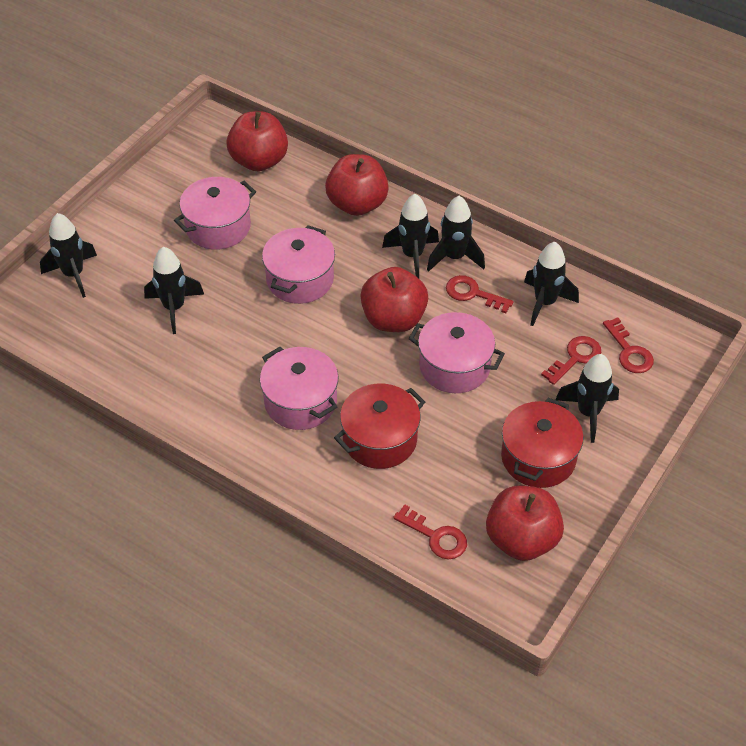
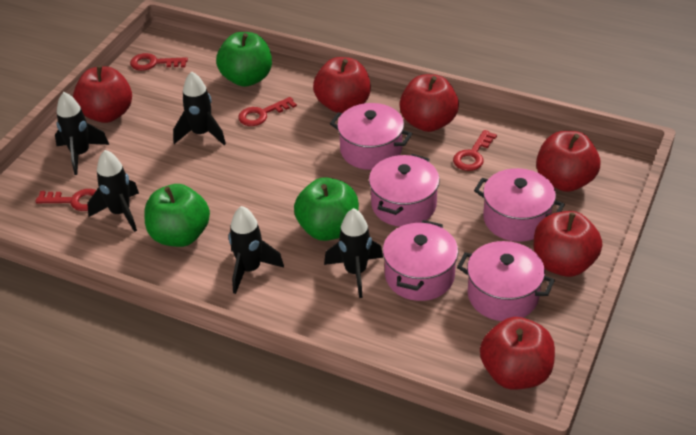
black rocket: [40,213,97,298] [144,247,204,334] [382,194,439,278] [427,196,485,272] [524,242,579,326] [555,354,619,443] = 6 -> [55,92,109,175] [87,150,139,232] [173,71,226,145] [229,206,284,294] [324,208,383,298] = 5
green apple: none = 0 -> [144,184,210,247] [216,32,272,87] [294,177,359,241] = 3
pink pot: [174,177,256,250] [260,347,338,430] [262,225,335,304] [409,312,505,393] = 4 -> [330,103,412,170] [369,154,440,227] [383,220,458,301] [457,241,555,321] [474,168,565,242] = 5
red apple: [226,111,288,171] [325,154,389,216] [360,267,428,332] [486,486,564,561] = 4 -> [73,66,132,123] [313,57,371,113] [399,74,459,132] [480,317,555,390] [534,211,602,277] [536,131,600,192] = 6
red pot: [334,384,425,469] [501,398,583,488] = 2 -> none = 0

